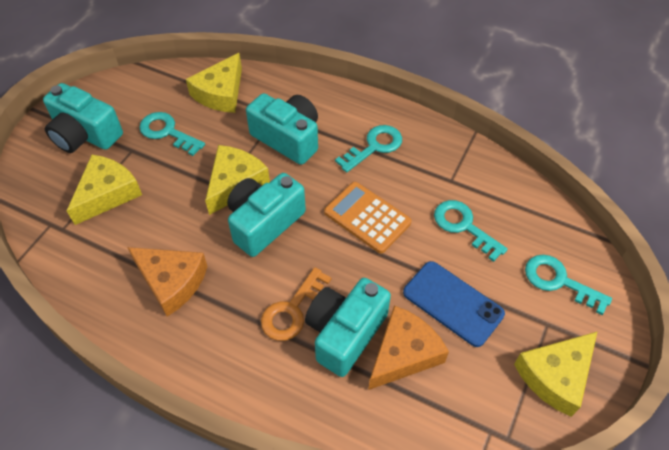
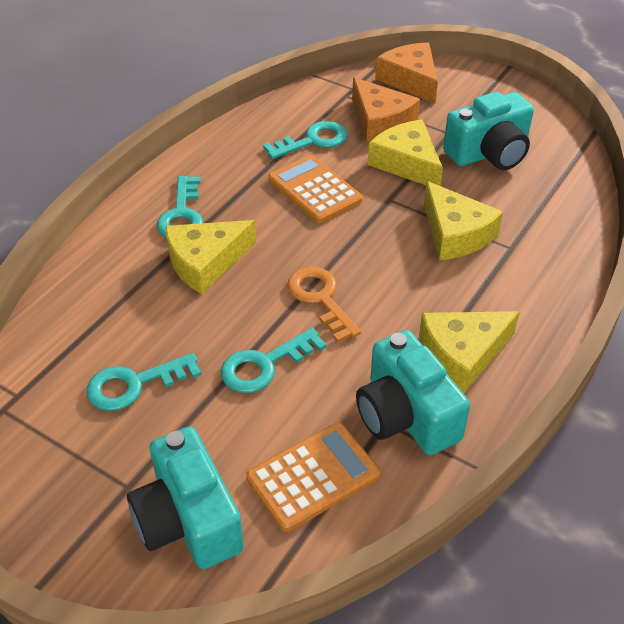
blue phone: [403,261,505,347] = 1 -> none = 0
orange calculator: [324,182,412,253] = 1 -> [246,422,381,532] [268,155,363,223] = 2
turquoise camera: [43,83,123,153] [227,173,306,257] [246,93,318,165] [305,278,391,377] = 4 -> [127,426,244,569] [356,330,470,455] [443,92,534,170] = 3

